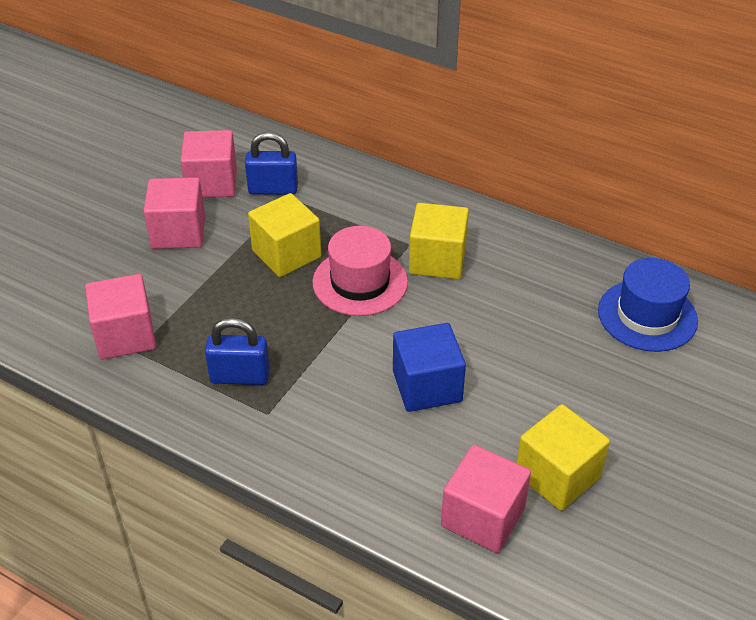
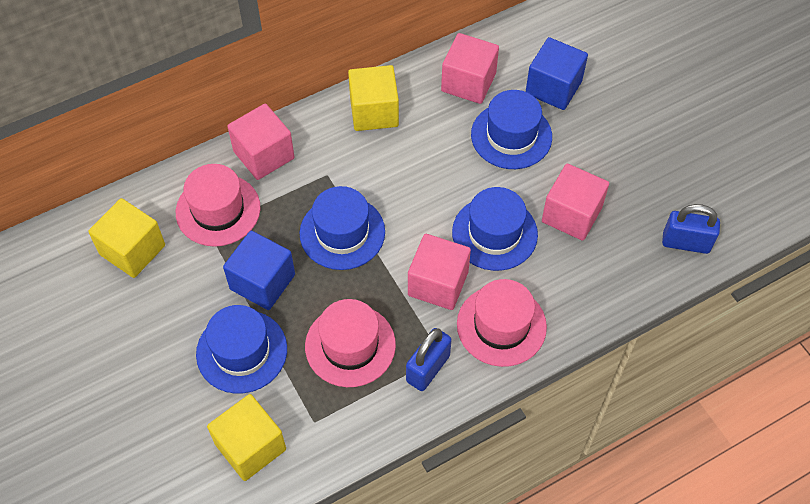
blue cube: [393,323,466,412] = 1 -> [223,231,295,310] [526,37,588,110] = 2
blue hat: [598,258,698,352] = 1 -> [196,305,287,394] [300,186,385,270] [452,187,538,271] [471,90,552,169] = 4
pink hat: [313,226,408,316] = 1 -> [176,164,261,247] [305,299,396,387] [457,279,547,367] = 3

